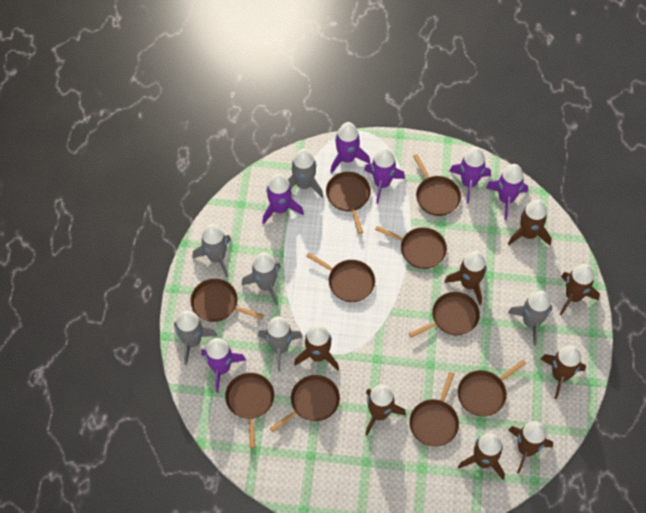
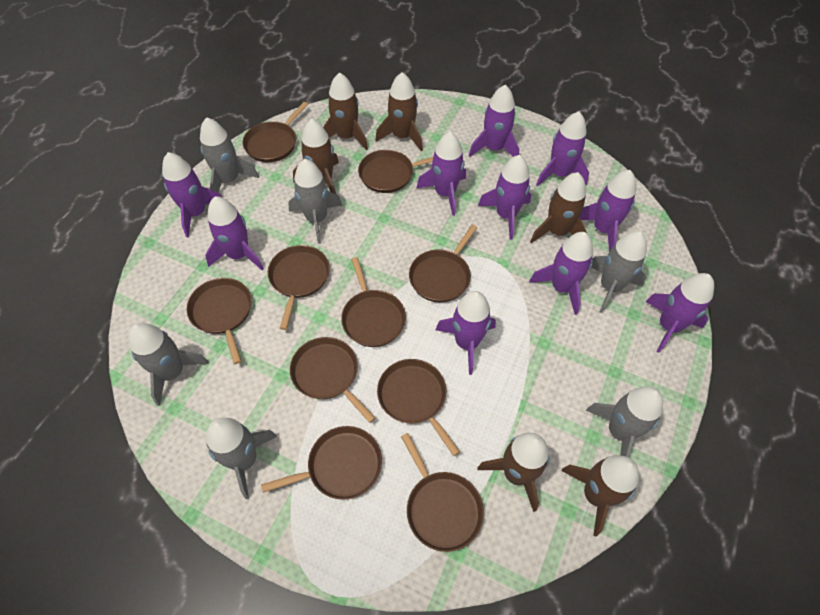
brown rocket: [294,325,339,371] [365,384,406,435] [444,251,487,305] [458,433,505,480] [508,200,551,246] [509,421,553,474] [540,345,586,399] [560,264,600,315] = 8 -> [293,119,339,194] [323,72,368,150] [375,72,423,151] [477,433,549,512] [530,172,587,243] [561,455,639,537] = 6
purple rocket: [201,338,246,393] [262,174,304,224] [330,122,370,174] [364,148,405,204] [449,147,491,204] [486,164,528,220] = 6 -> [162,152,222,237] [205,196,264,270] [417,132,466,216] [436,291,496,375] [469,85,519,157] [478,155,531,240] [529,232,593,315] [536,112,589,186] [580,170,636,252] [645,273,714,353] = 10

